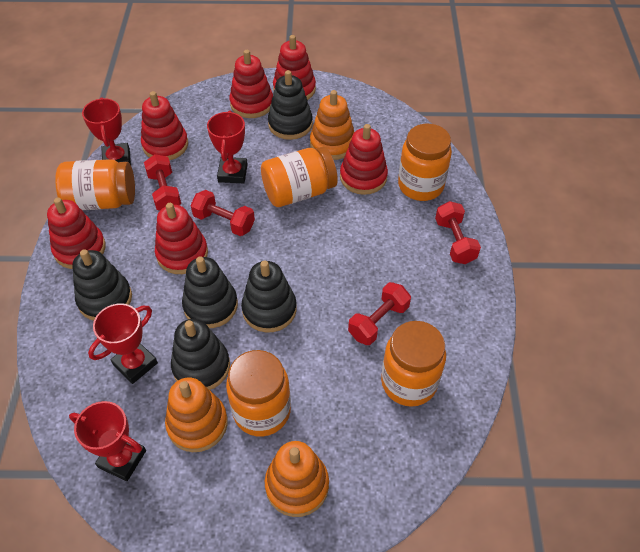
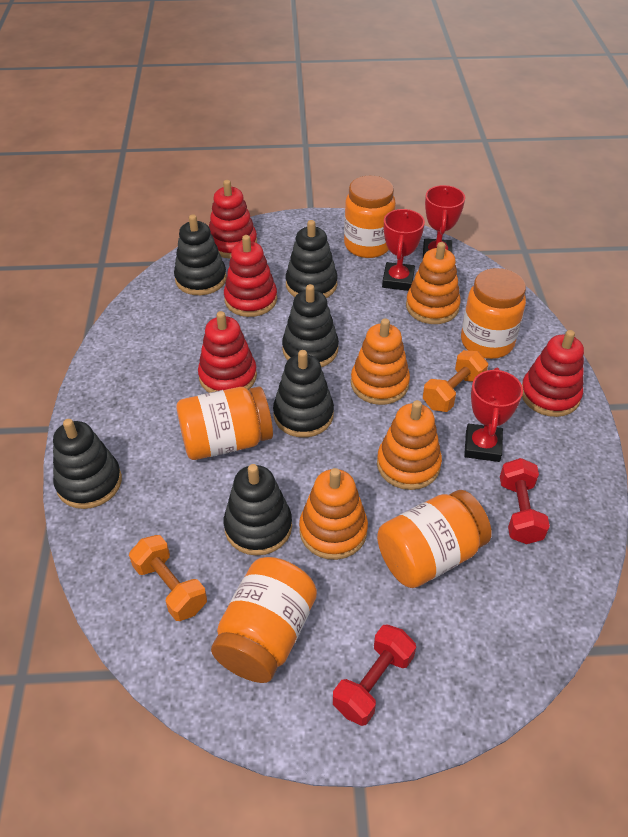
black stacking toy: [72,249,132,321] [171,319,230,390] [182,256,238,328] [241,260,297,332] [268,70,313,140] = 5 -> [53,419,122,509] [174,214,227,295] [224,464,292,556] [273,350,334,438] [282,284,339,367] [285,220,338,298] = 6
orange dumbbell: none = 0 -> [129,535,207,621] [423,350,488,412] = 2
orange stacking toy: [165,377,228,452] [265,441,329,517] [310,90,354,160] = 3 -> [299,468,368,560] [351,318,410,405] [377,400,442,490] [406,242,461,324] = 4
red dumbbell: [144,154,181,211] [191,190,255,236] [348,282,411,345] [435,201,481,264] = 4 -> [333,624,416,726] [500,458,550,544] = 2
red stacking toy: [47,198,106,269] [141,91,188,160] [155,203,208,274] [229,50,273,118] [273,35,316,100] [340,124,388,195] = 6 -> [198,311,257,393] [209,180,257,259] [224,235,277,317] [522,330,584,417] = 4
red trophy: [69,401,146,481] [82,97,131,165] [88,303,158,384] [207,110,248,183] = 4 -> [382,209,425,291] [423,185,465,257] [464,367,523,462] = 3

